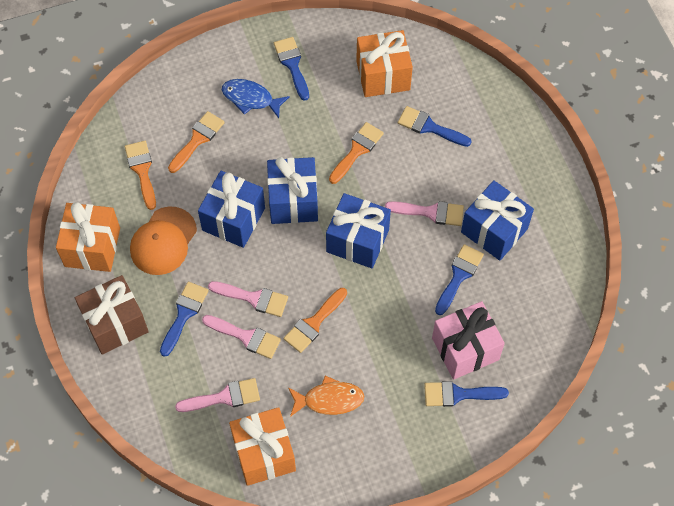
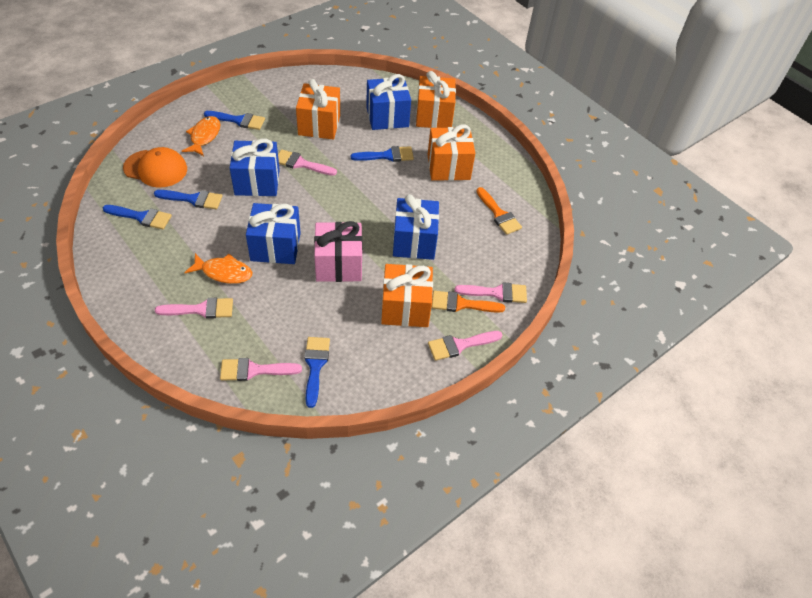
blue fish: [222,79,290,118] = 1 -> none = 0
brown gift: [75,275,149,354] = 1 -> none = 0
orange brush: [125,141,156,210] [168,111,225,173] [284,288,347,353] [329,122,384,184] = 4 -> [432,291,505,313] [476,187,522,235] = 2
orange fish: [288,376,364,417] = 1 -> [182,116,220,156] [184,253,252,284] = 2
orange gift: [56,202,120,272] [229,407,296,486] [356,30,413,97] = 3 -> [296,79,340,139] [381,264,433,327] [416,71,456,128] [428,125,475,181] = 4
pink brush: [175,378,260,412] [202,315,281,359] [208,281,288,317] [385,201,464,226] = 4 -> [155,298,233,319] [220,358,302,381] [278,149,337,176] [428,331,502,361] [455,282,527,303] = 5

